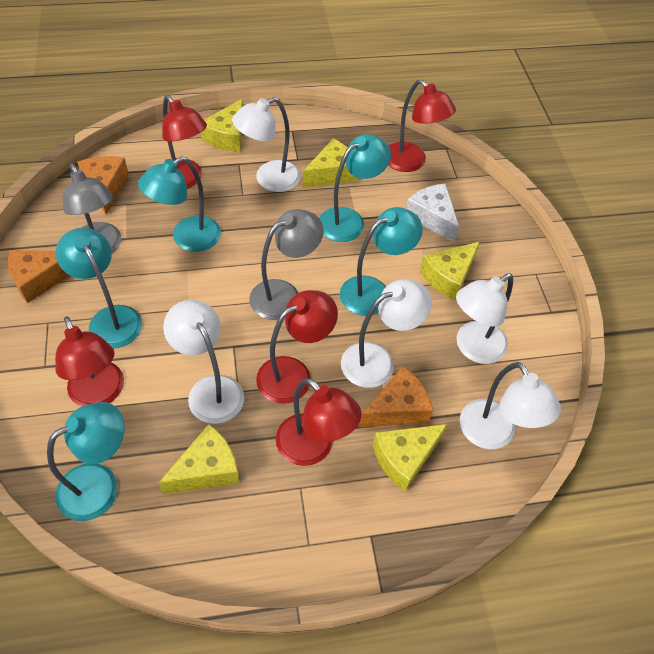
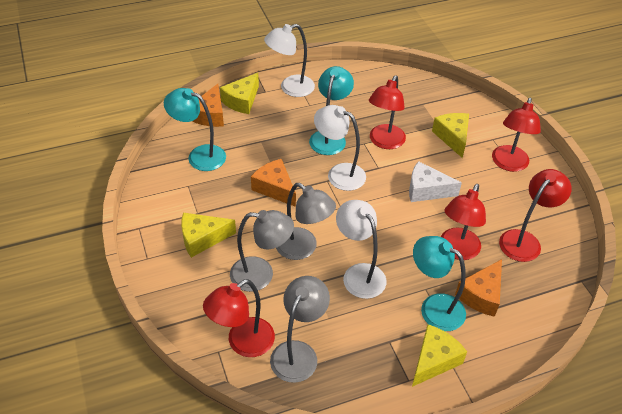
grey lamp: [63,164,121,253] [249,209,324,320] = 2 -> [230,210,294,292] [270,276,330,383] [276,183,336,260] = 3
turquoise lamp: [47,402,125,521] [55,228,142,348] [138,156,221,252] [319,134,391,242] [340,207,423,316] = 5 -> [164,88,226,171] [309,66,354,155] [413,236,466,331] = 3
white lamp: [163,300,244,424] [232,97,301,192] [341,279,432,388] [456,273,513,364] [460,362,561,449] = 5 -> [264,24,315,97] [314,105,366,191] [336,200,387,299] = 3
yellow cheese: [159,424,239,494] [201,99,243,152] [303,138,358,187] [373,424,448,492] [420,242,480,301] = 5 -> [181,213,236,258] [220,73,259,114] [412,324,467,387] [432,113,469,158] = 4

